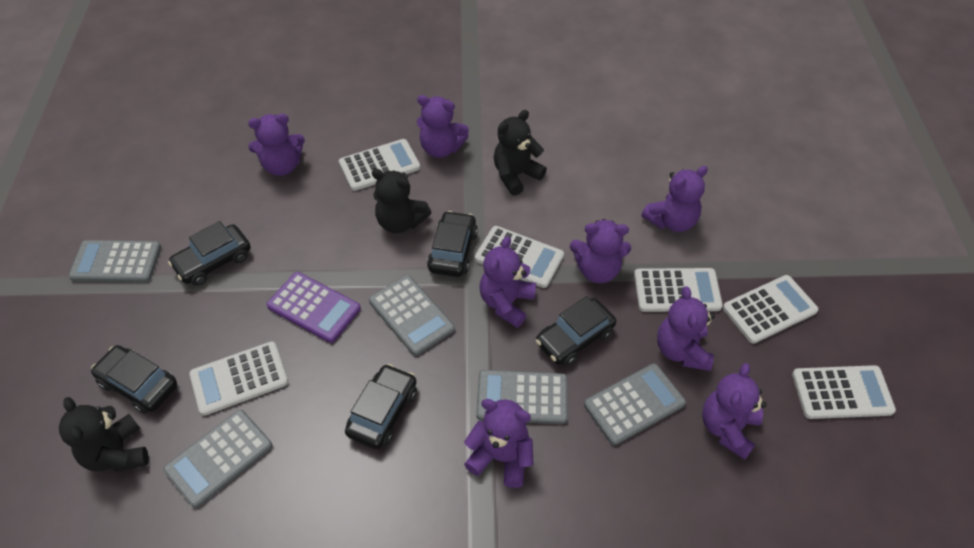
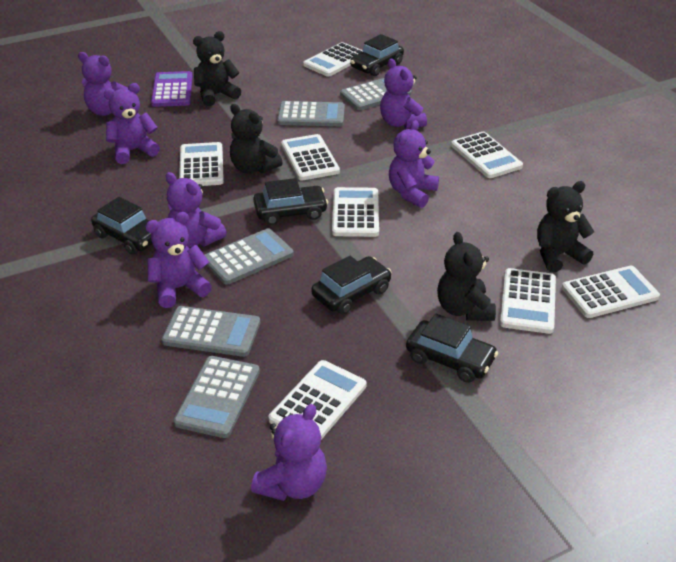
black teddy bear: [59,397,149,472] [372,169,431,233] [494,110,547,196] = 3 -> [193,31,241,106] [230,104,283,174] [437,232,496,321] [537,181,594,272] = 4
purple teddy bear: [248,114,305,176] [417,95,469,158] [464,399,533,488] [480,236,536,328] [570,219,631,283] [641,166,708,232] [657,286,715,371] [702,363,766,460] = 8 -> [78,52,128,116] [104,83,160,164] [145,212,212,308] [166,172,227,248] [251,404,327,501] [380,59,427,129] [389,120,439,208] = 7
white calculator: [189,341,288,416] [339,139,420,191] [475,226,564,288] [634,268,723,312] [723,275,818,344] [792,365,896,419] = 6 -> [179,142,224,186] [268,360,367,440] [281,134,340,180] [303,42,363,77] [332,187,379,237] [451,132,523,178] [500,268,556,334] [562,266,660,318] = 8

